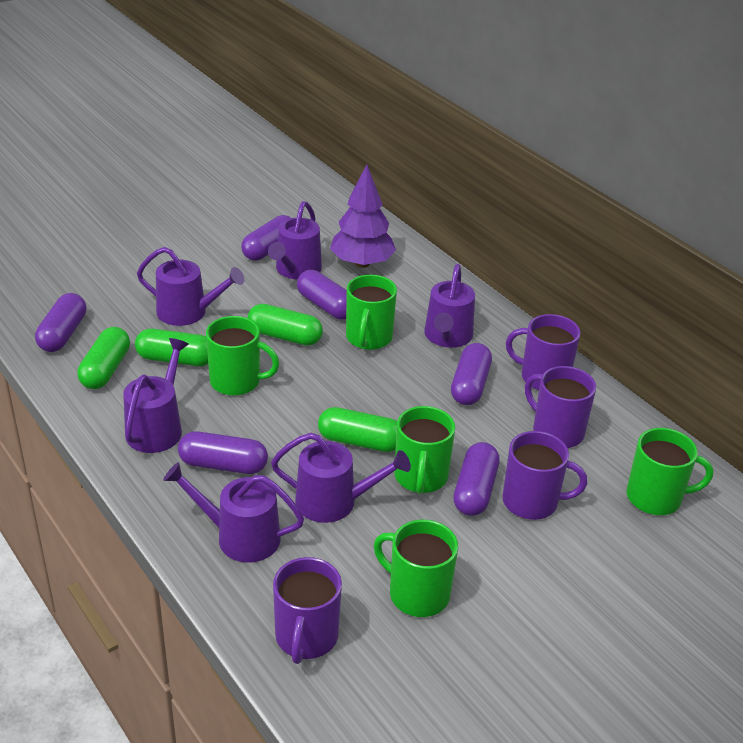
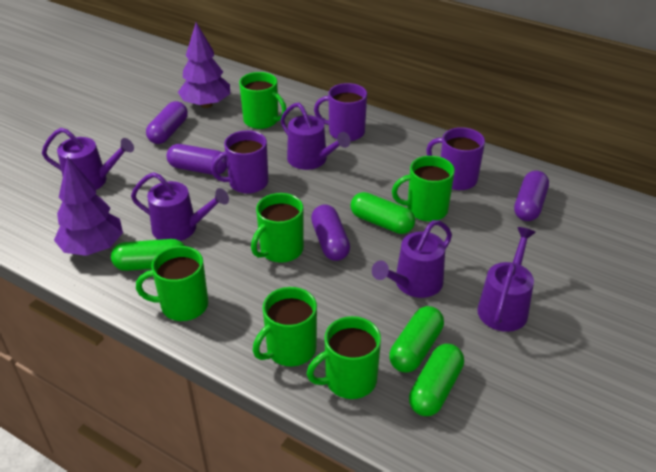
green mug: [206,316,279,396] [346,275,397,350] [374,519,458,617] [394,406,455,494] [627,428,713,515] = 5 -> [136,246,208,321] [239,72,287,129] [251,193,304,263] [253,287,317,366] [307,316,381,399] [392,156,455,221] = 6
purple capsule: [35,293,86,352] [178,431,268,474] [241,215,291,261] [297,270,347,320] [451,343,492,405] [453,442,499,516] = 6 -> [146,101,188,144] [167,144,227,175] [311,204,350,261] [514,171,549,221] = 4
purple mug: [273,557,342,664] [503,431,587,520] [506,314,581,390] [525,366,596,448] = 4 -> [211,130,268,194] [314,83,367,141] [426,127,485,190] = 3
purple tree: [330,164,396,268] = 1 -> [54,157,123,256] [178,22,230,108] = 2
purple watering can: [123,338,189,453] [137,247,244,326] [163,462,304,563] [268,201,322,279] [271,433,411,523] [424,264,475,348] = 6 -> [42,128,134,190] [131,172,229,241] [280,102,351,170] [372,220,452,298] [477,227,536,332] = 5

